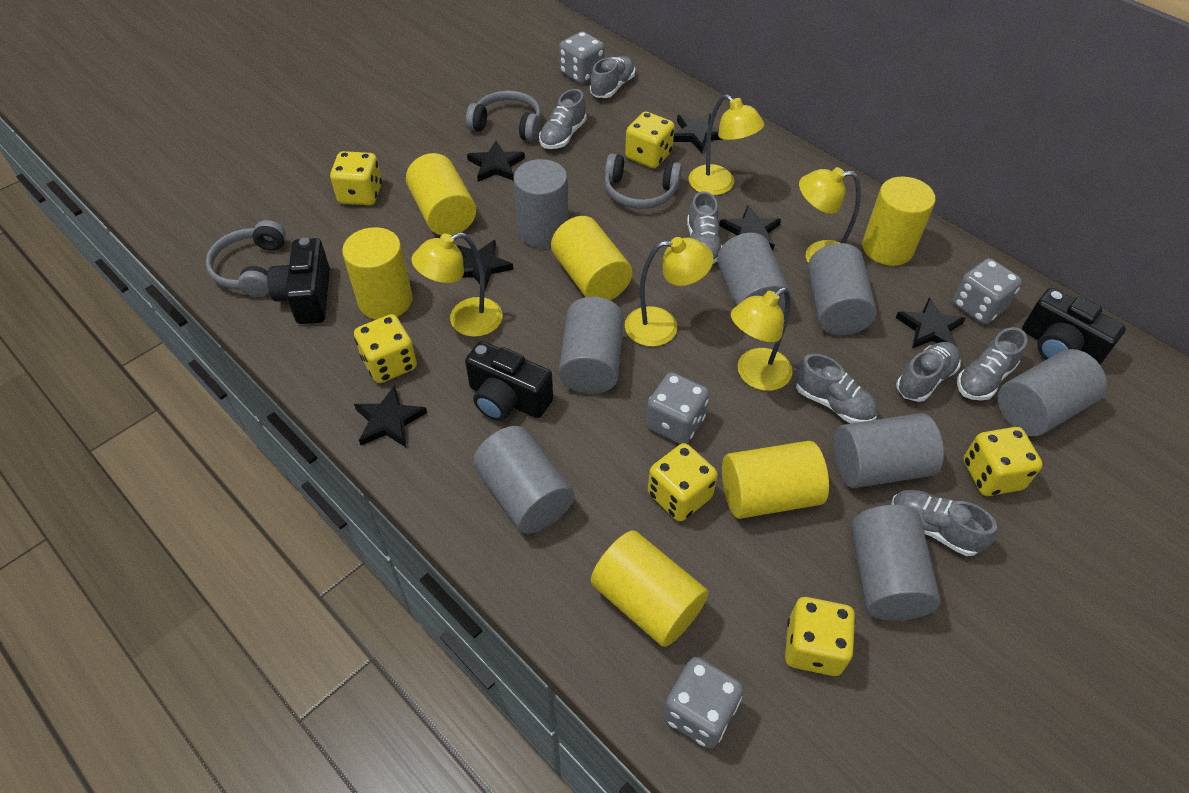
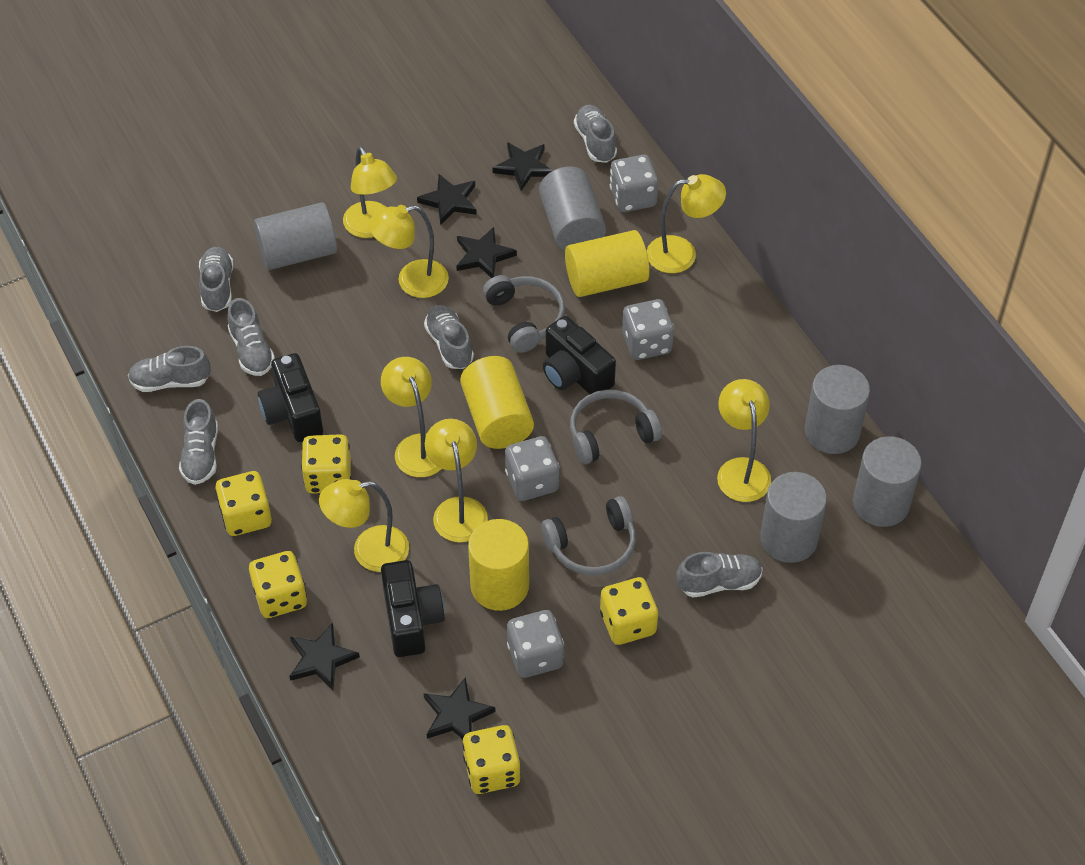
black star: [354,385,427,447] [457,240,513,290] [467,141,525,182] [673,114,723,153] [719,205,781,250] [896,298,966,348] = 6 -> [289,623,360,690] [417,174,477,225] [423,677,496,739] [456,227,517,278] [492,142,553,191] = 5
grey cylinder: [473,426,574,534] [513,159,568,248] [559,296,624,394] [717,233,792,313] [808,243,877,335] [834,413,944,488] [851,505,941,621] [998,349,1107,436] = 8 -> [254,202,337,270] [539,166,606,251] [760,472,827,563] [805,365,870,454] [853,436,922,527] = 5
yellow cylinder: [342,227,413,320] [406,153,476,236] [551,216,632,300] [591,530,709,647] [722,441,829,519] [862,176,936,266] = 6 -> [460,356,534,449] [468,519,529,611] [565,230,649,297] = 3
yellow dice: [330,151,382,205] [354,314,417,383] [625,112,675,168] [648,443,718,522] [785,597,855,676] [963,427,1043,496] = 6 -> [215,471,272,536] [249,551,307,618] [301,434,351,494] [462,725,521,794] [600,577,658,645] = 5
yellow lamp: [412,232,503,337] [625,237,714,347] [689,94,765,195] [731,287,792,391] [799,167,861,263] = 5 -> [319,479,409,572] [343,146,397,238] [369,205,449,298] [381,357,442,477] [425,419,488,542] [647,174,726,273] [717,379,771,502] = 7

